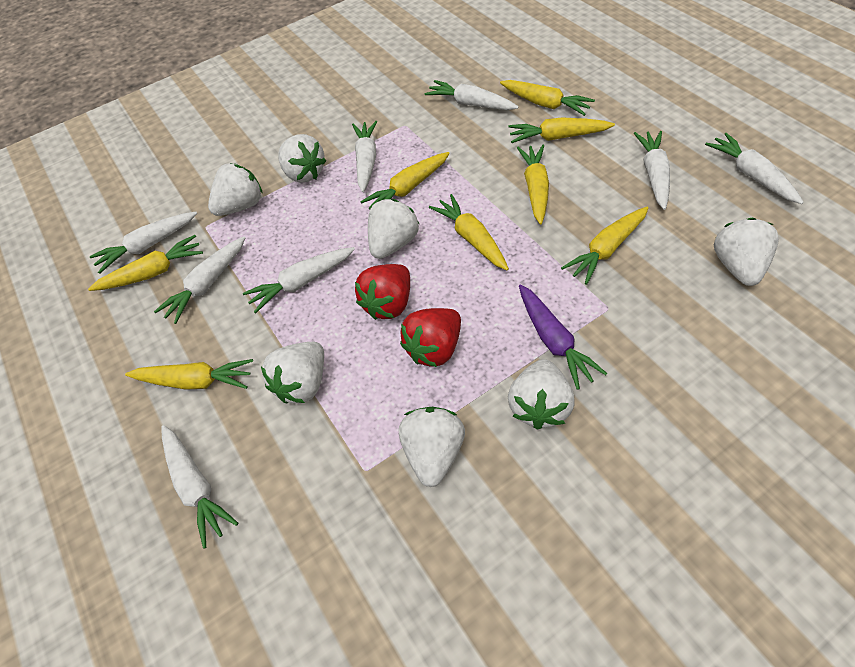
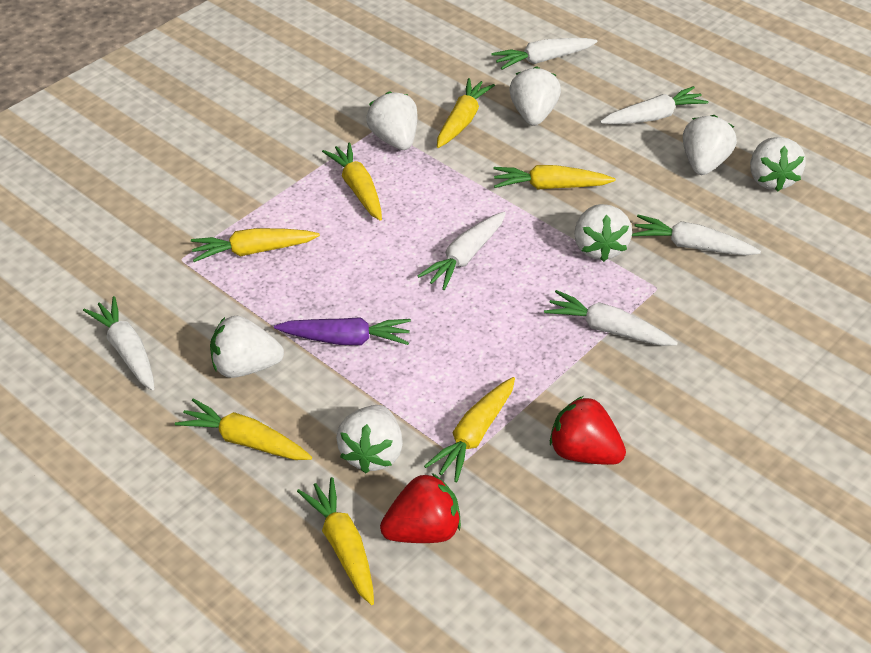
white carrot: [90,212,197,274] [154,236,245,324] [161,425,238,549] [243,247,355,314] [352,121,377,192] [425,80,519,110] [634,131,670,210] [705,133,804,204] = 8 -> [83,296,155,390] [418,212,506,290] [491,38,598,70] [544,290,678,346] [600,86,708,124] [632,215,761,256] = 6
yellow carrot: [88,235,203,291] [125,359,253,390] [360,152,450,209] [429,194,509,271] [500,80,595,116] [508,118,615,143] [517,145,549,224] [561,207,648,285] = 8 -> [175,398,312,460] [191,228,320,262] [297,477,374,605] [322,143,382,221] [424,377,515,482] [437,78,495,148] [494,165,616,189] = 7

